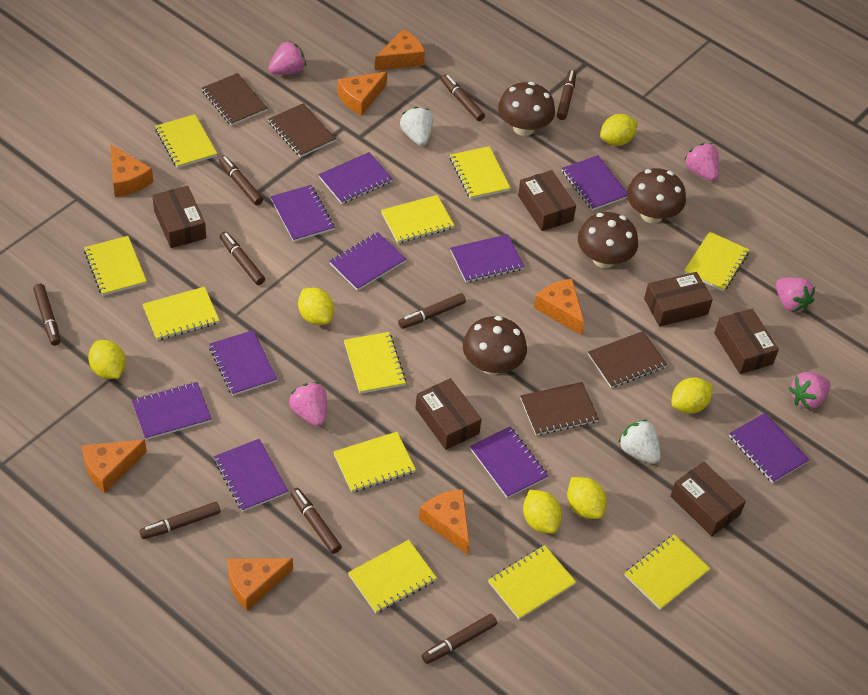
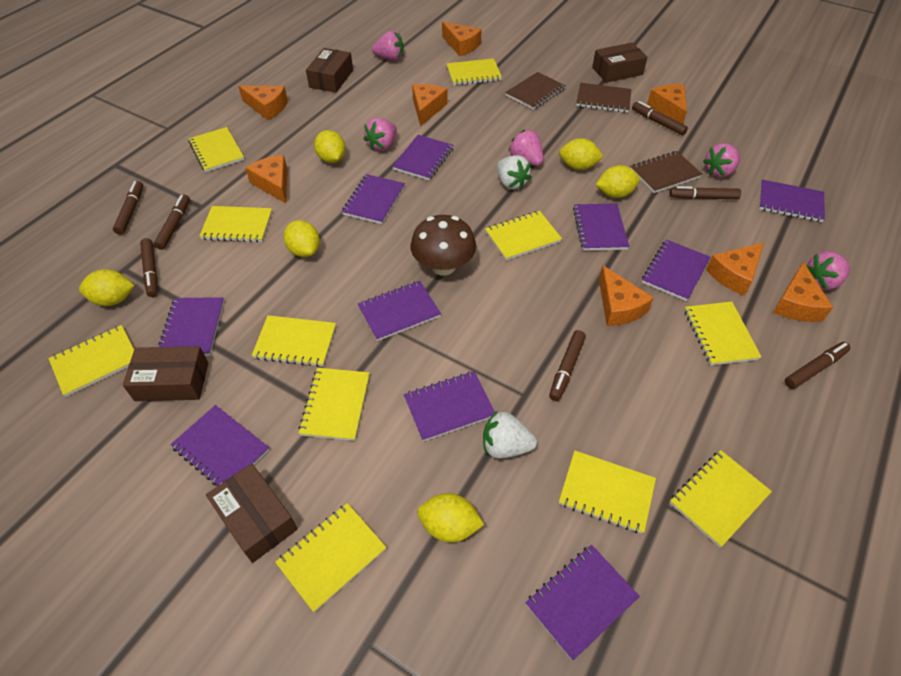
brown box: [152,186,206,248] [415,378,482,450] [518,170,576,231] [644,272,713,327] [670,461,746,536] [714,309,779,374] = 6 -> [123,346,208,401] [206,464,298,563] [306,48,353,93] [592,42,647,83] = 4
brown marker: [33,284,61,346] [139,502,220,539] [219,155,263,205] [220,232,265,285] [290,488,342,554] [398,293,466,329] [421,614,497,664] [441,74,485,121] [557,70,576,120] = 9 -> [113,181,143,235] [140,238,158,297] [154,195,190,250] [549,330,586,401] [632,101,688,135] [669,186,741,199] [785,342,851,389] = 7
brown mushroom: [463,316,527,375] [498,82,555,136] [578,212,638,268] [627,168,686,223] = 4 -> [411,215,476,276] = 1
brown notebook: [202,73,267,126] [268,103,336,157] [520,382,599,435] [588,331,667,388] = 4 -> [505,72,566,110] [576,83,631,113] [630,151,703,193] = 3
orange cheese: [82,440,147,493] [110,144,153,197] [228,558,293,611] [337,71,387,116] [375,29,425,70] [419,489,469,555] [534,279,584,335] = 7 -> [238,86,288,120] [245,155,288,203] [412,84,448,126] [442,22,482,56] [599,266,654,326] [647,84,687,124] [706,243,764,296] [773,262,833,322] = 8

